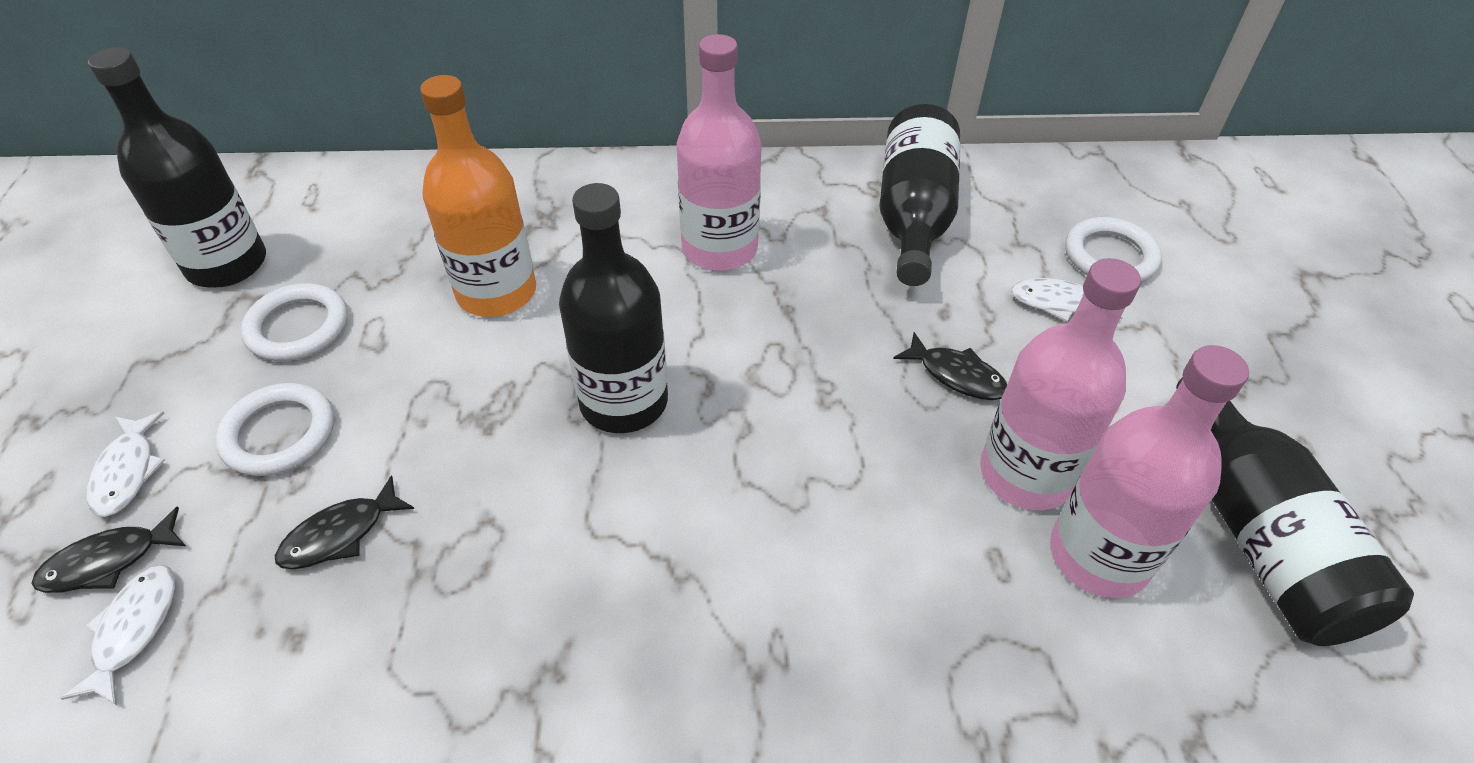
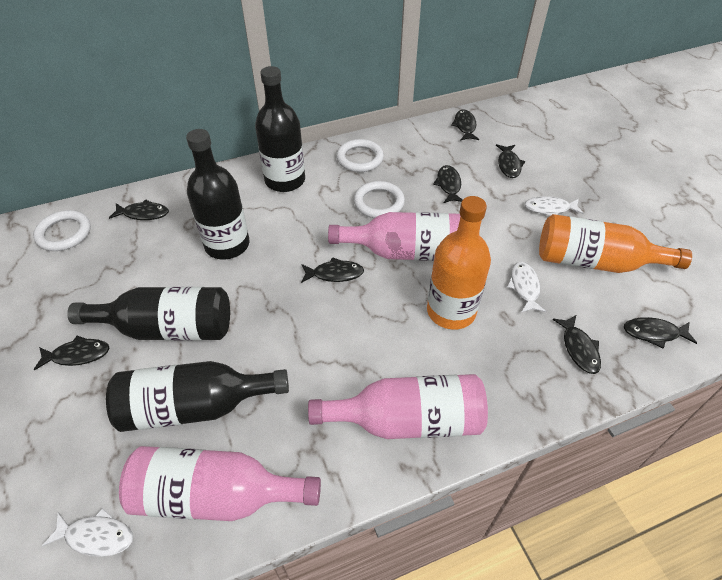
black fish: [31,506,186,593] [275,475,414,569] [893,332,1007,400] = 3 -> [34,336,109,370] [109,199,169,220] [301,257,364,283] [433,165,463,203] [451,109,479,141] [496,144,525,178] [552,315,601,374] [624,317,697,349] = 8
orange bottle: [420,75,536,317] = 1 -> [427,196,491,329] [539,214,692,273] = 2

